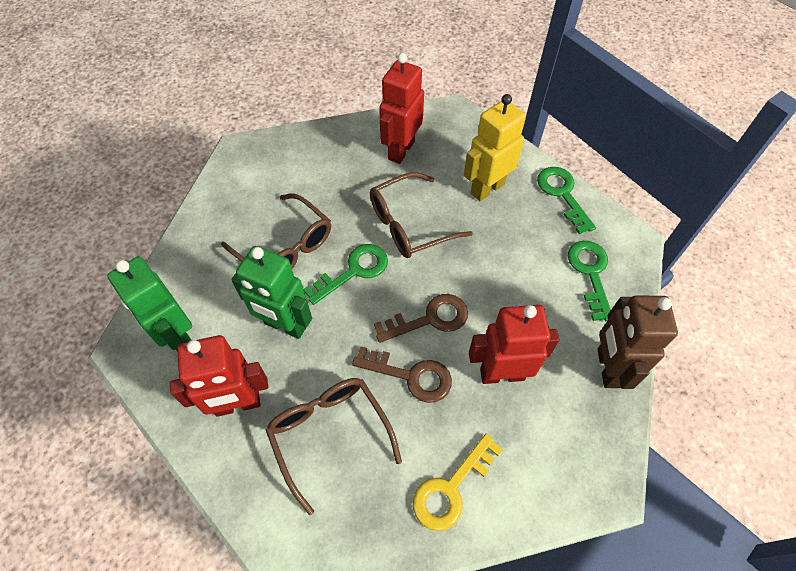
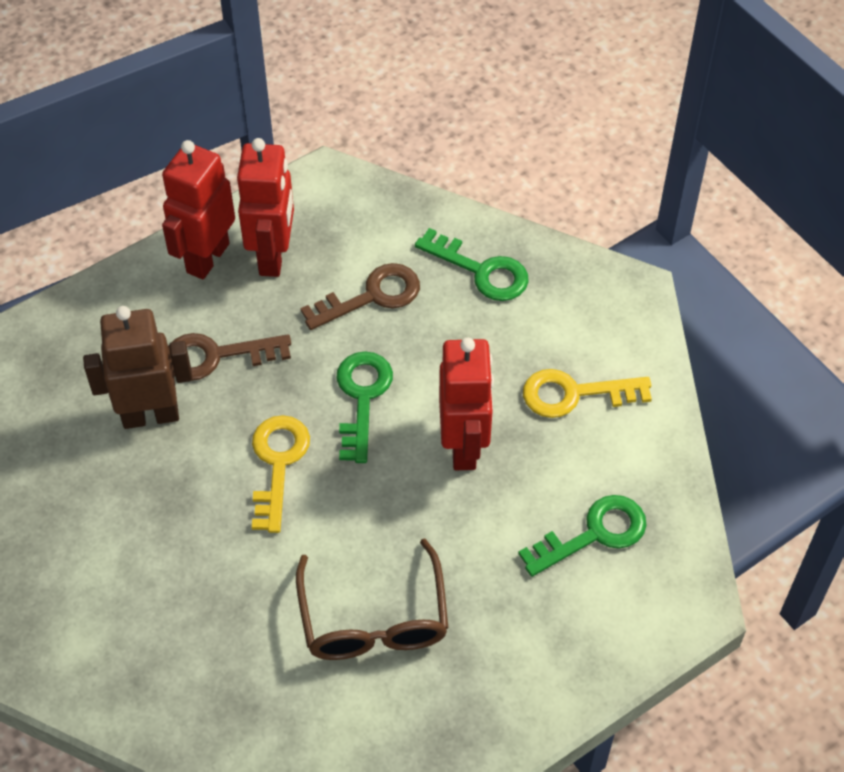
brown glasses: [221,193,331,269] [266,378,402,515] [370,172,473,258] = 3 -> [296,538,449,660] = 1
green robot: [107,256,192,352] [231,246,312,339] = 2 -> none = 0
yellow key: [413,434,503,531] = 1 -> [252,415,310,533] [523,369,652,418] = 2
yellow robot: [464,94,526,201] = 1 -> none = 0

